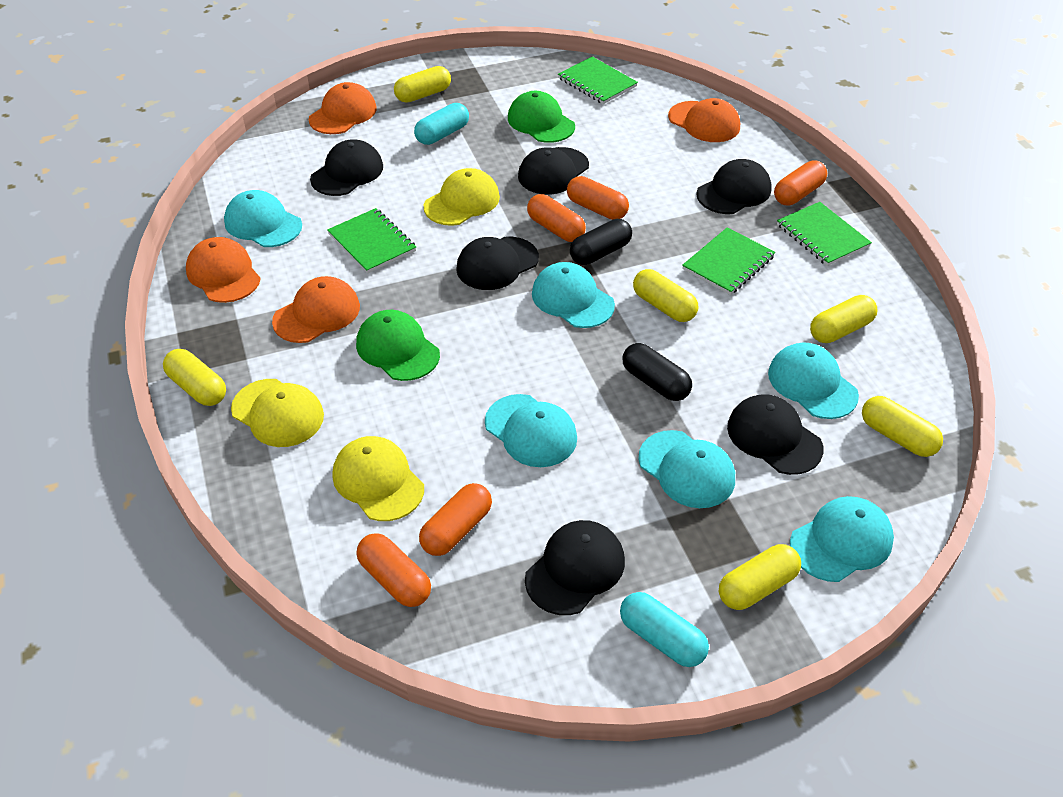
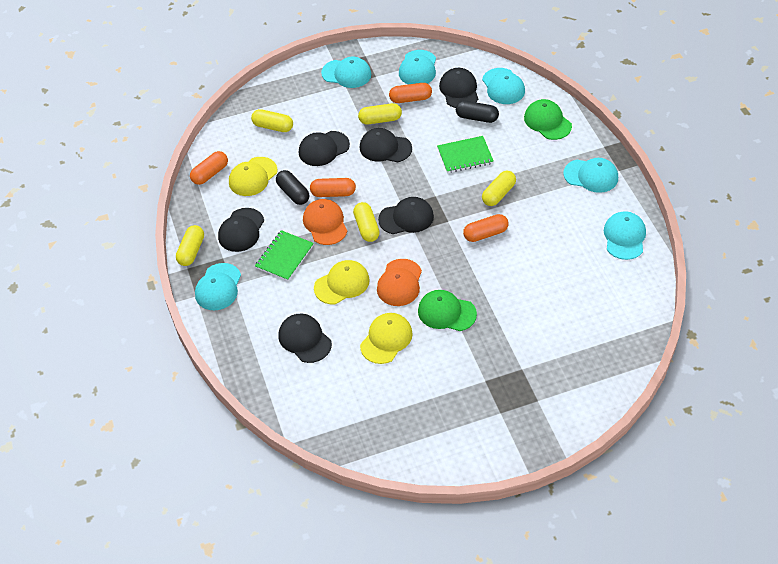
green notebook: [327,208,416,274] [558,57,638,104] [682,227,775,295] [777,202,872,266] = 4 -> [255,230,314,281] [437,136,493,173] = 2
orange cap: [186,237,261,303] [272,276,360,343] [309,82,377,134] [668,98,740,142] = 4 -> [303,199,347,245] [377,259,422,306] = 2
orange capsule: [357,533,431,607] [419,483,492,556] [527,194,586,242] [567,176,629,220] [774,160,827,206] = 5 -> [190,151,228,185] [310,178,356,197] [389,83,432,103] [463,214,508,242] = 4
turquoise capsule: [414,103,469,145] [620,592,709,667] = 2 -> none = 0
yellow capsule: [163,349,226,406] [394,66,451,103] [633,269,698,322] [719,544,801,610] [810,295,877,343] [862,396,943,457] = 6 -> [176,225,204,266] [251,109,293,132] [353,202,380,242] [358,103,402,124] [482,170,516,206] = 5

